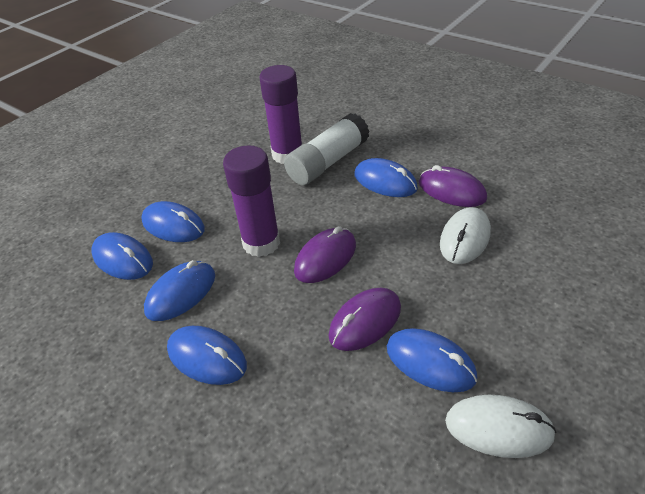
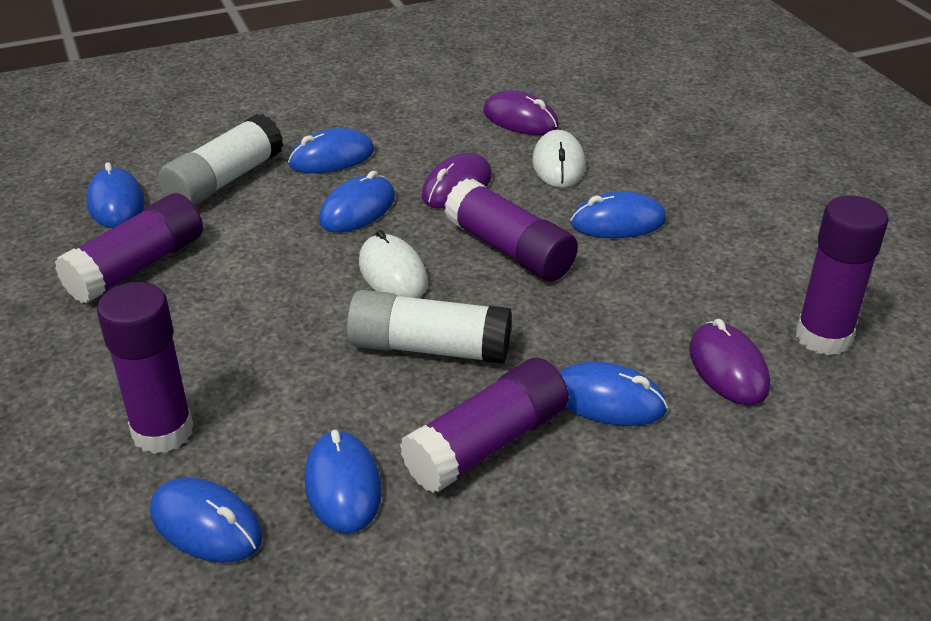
blue mouse: [91,232,153,280] [141,201,205,242] [144,260,215,321] [167,326,247,385] [354,158,418,197] [387,328,477,392] = 6 -> [86,162,144,228] [150,478,263,563] [288,128,375,173] [305,430,382,533] [319,171,395,232] [559,361,668,426] [571,191,666,238] = 7
purple glue stick: [223,145,280,257] [259,65,303,164] = 2 -> [55,193,203,304] [97,282,193,454] [400,358,569,493] [444,178,578,281] [796,195,888,356] = 5
white glue stick: [284,113,369,185] = 1 -> [158,114,284,206] [347,290,512,364] = 2

